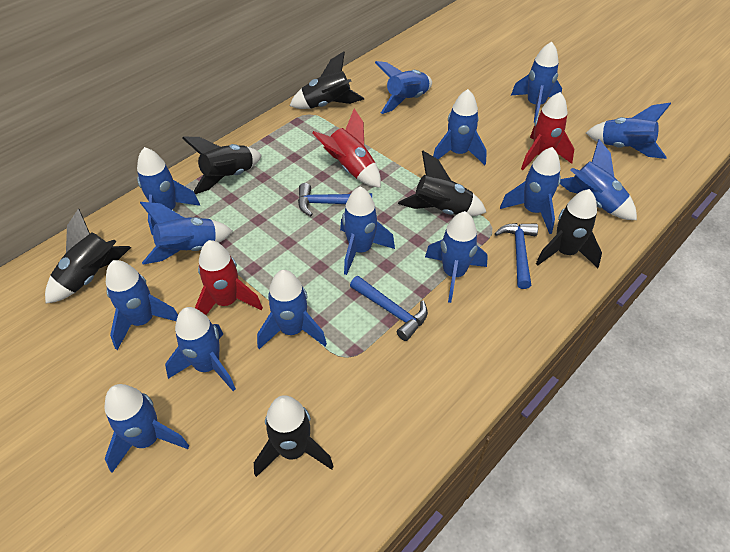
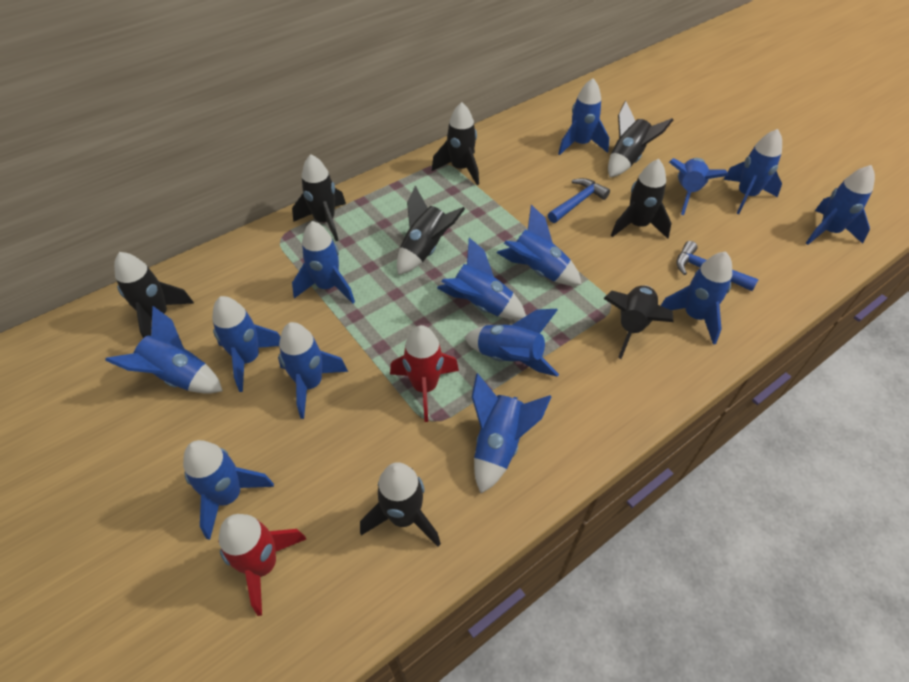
black rocket: [45,209,131,304] [182,137,262,194] [254,395,334,477] [290,51,364,109] [398,151,486,216] [536,189,602,268] = 6 -> [114,252,194,338] [292,154,346,241] [360,462,441,547] [397,185,465,275] [432,102,479,185] [603,285,673,359] [608,101,673,178] [611,159,672,239] = 8
blue hammer: [298,183,372,216] [350,276,428,341] [495,223,538,289] = 3 -> [548,178,610,223] [676,241,759,291] = 2
red rocket: [195,240,263,315] [312,108,381,188] [521,92,574,170] = 3 -> [218,514,306,616] [390,325,459,422] = 2

